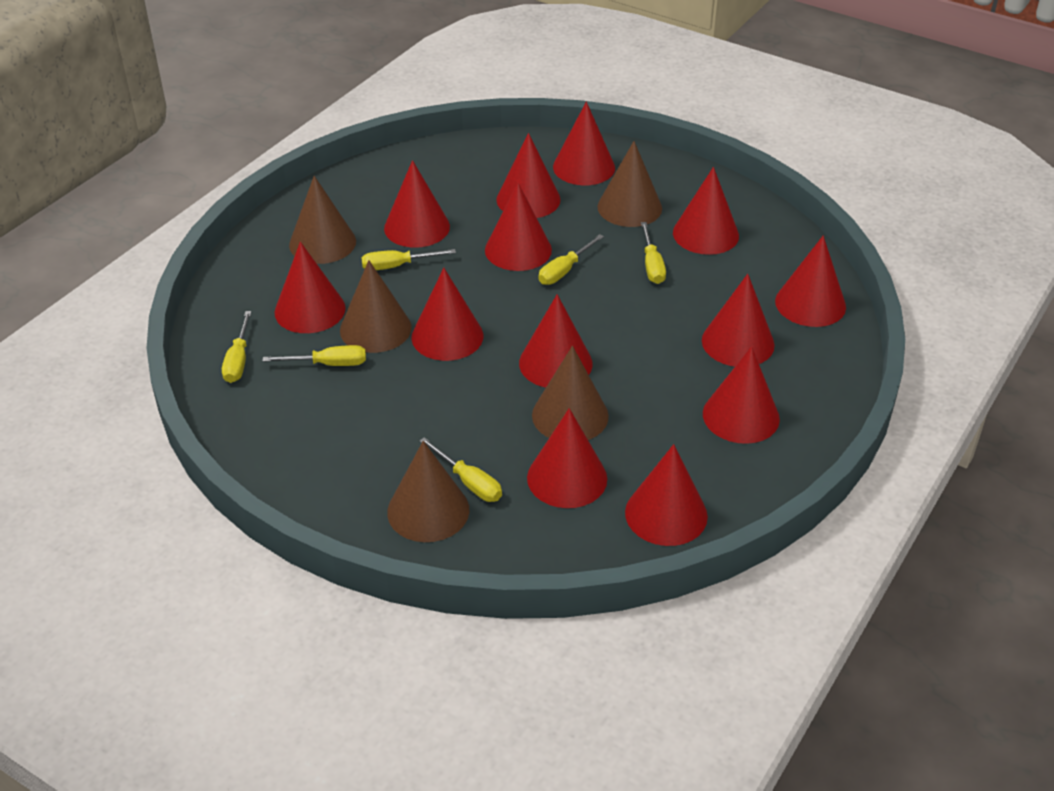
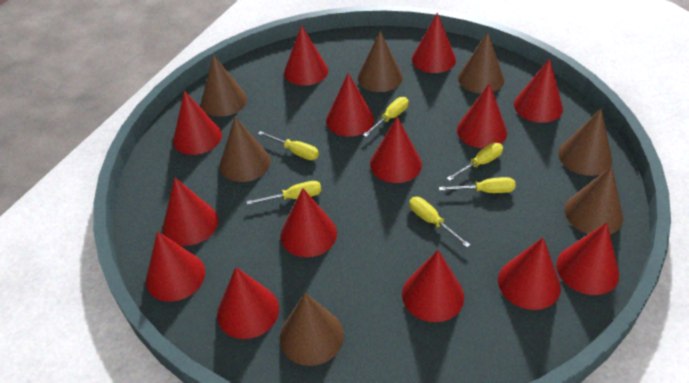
brown cone: [289,176,356,264] [340,260,412,353] [387,441,469,542] [532,346,609,440] [597,141,662,227] = 5 -> [201,55,247,117] [220,117,271,182] [280,293,344,366] [358,31,403,92] [458,32,504,94] [558,109,612,176] [565,166,623,235] = 7
red cone: [274,242,346,333] [384,160,450,248] [411,268,483,361] [485,183,552,271] [496,133,560,218] [519,294,593,388] [527,408,607,508] [553,102,615,185] [625,444,708,546] [673,167,739,255] [702,274,775,366] [703,346,780,444] [775,236,846,327] = 13 -> [146,231,205,302] [163,178,218,246] [173,91,222,155] [217,267,279,339] [281,188,337,257] [284,25,328,86] [326,73,374,137] [370,117,422,183] [402,250,464,322] [412,13,456,73] [457,83,507,148] [498,237,561,310] [514,59,563,123] [556,223,619,295] = 14

